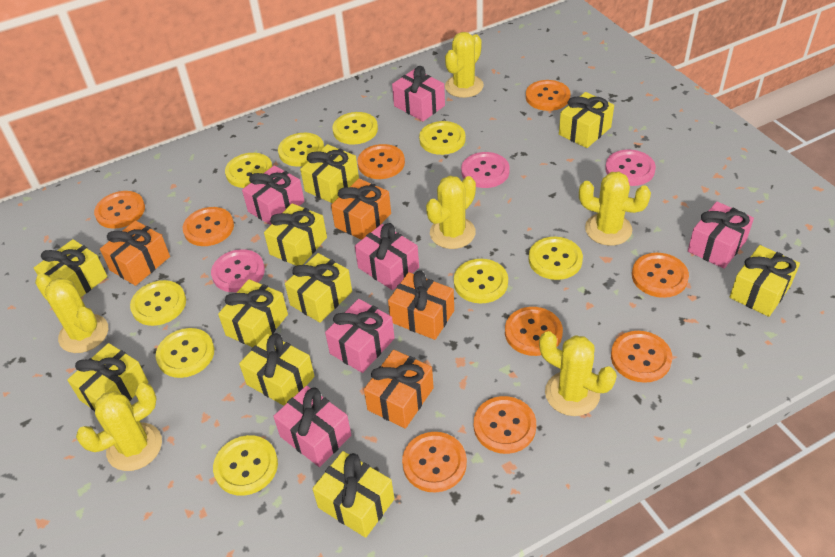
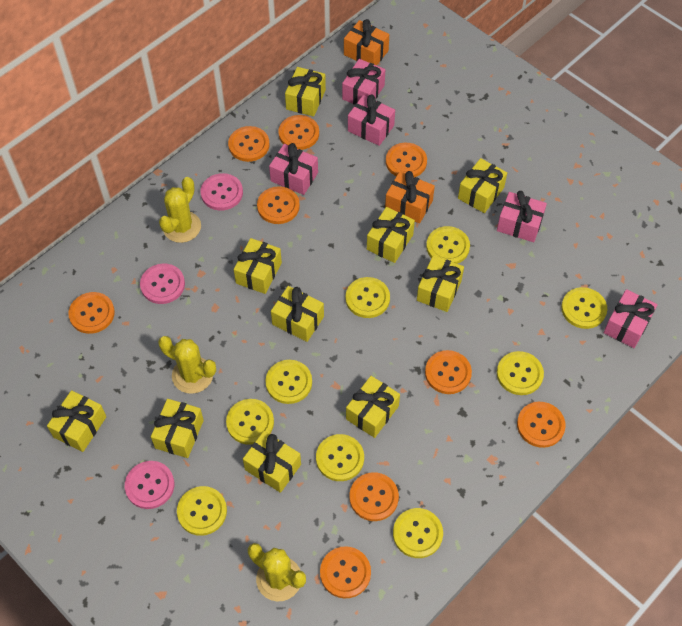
orange gift: [100,221,170,286] [331,179,391,240] [364,350,434,429] [388,270,454,340] = 4 -> [344,19,389,65] [385,171,435,223] = 2
pink gift: [242,165,305,225] [273,386,351,467] [325,299,395,373] [355,223,419,290] [392,66,445,121] [688,202,754,269] = 6 -> [269,143,318,195] [342,59,385,105] [348,94,395,146] [497,191,547,242] [603,289,657,348] = 5
yellow cactus: [35,273,108,353] [76,383,162,471] [426,176,476,249] [445,32,484,98] [539,331,617,416] [579,172,651,246] = 6 -> [158,336,216,394] [159,177,201,243] [248,543,306,601] = 3

